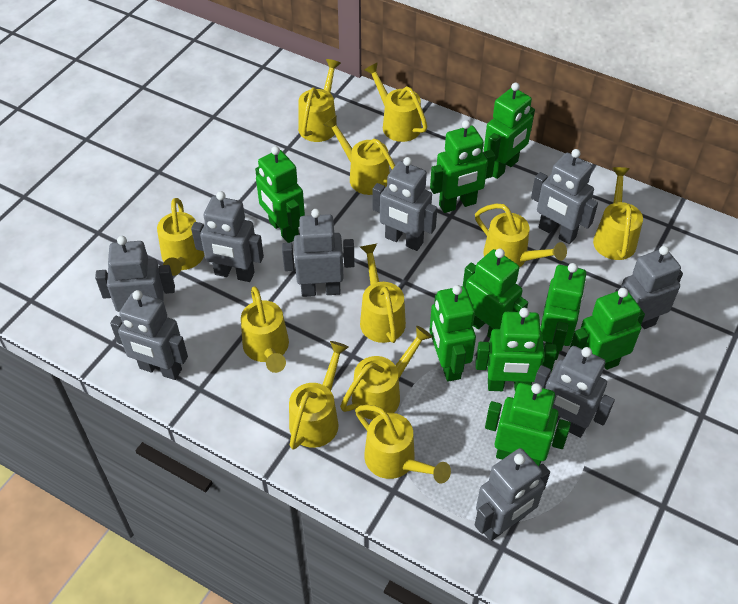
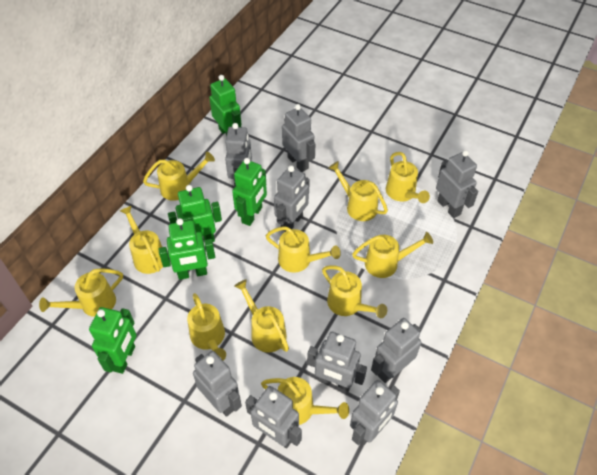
green robot: [255,146,305,243] [430,120,495,213] [430,285,476,382] [463,249,528,338] [475,308,557,391] [484,83,535,179] [485,383,571,466] [540,263,587,360] [570,288,645,370] = 9 -> [89,307,137,374] [159,218,215,280] [168,185,222,242] [209,75,241,136] [232,158,267,226] = 5

